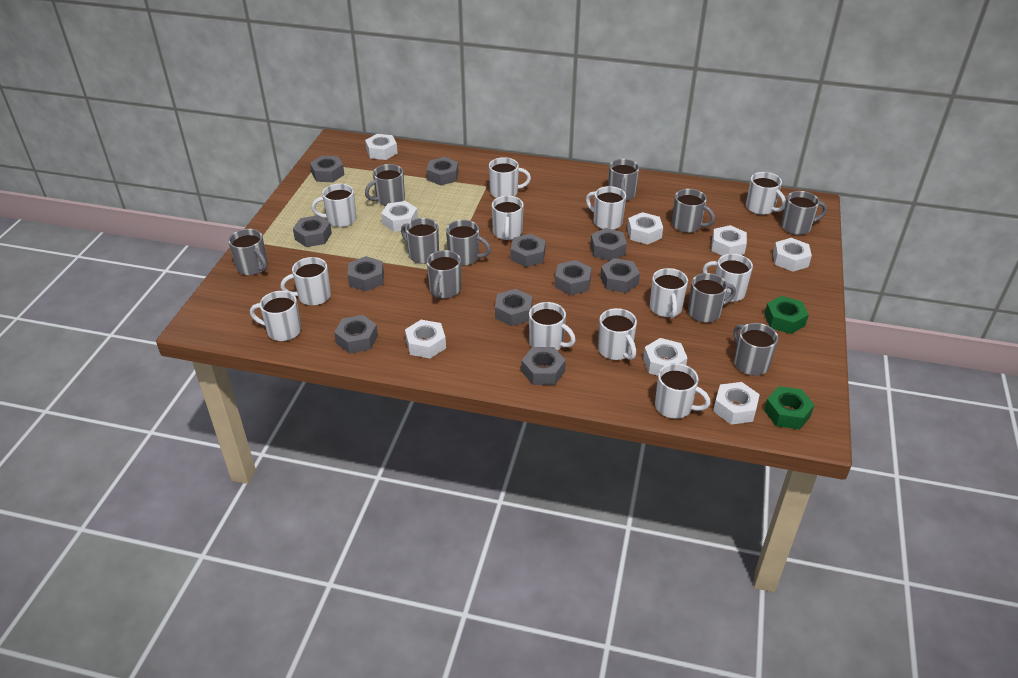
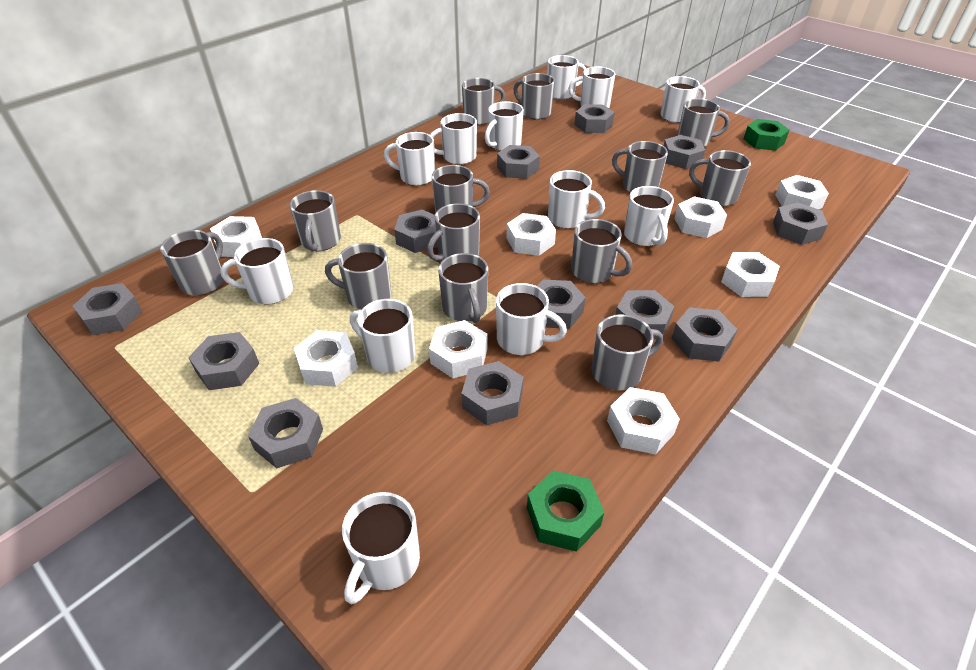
grey mug: [228,229,268,275] [365,164,405,206] [401,218,439,264] [427,250,461,299] [446,220,491,266] [608,159,639,201] [672,189,715,233] [688,273,736,323] [733,323,778,375] [781,191,827,235] = 10 -> [160,230,224,296] [290,190,341,251] [325,243,391,310] [427,203,480,261] [432,165,490,213] [438,253,488,323] [462,78,505,125] [513,73,555,120] [571,219,632,283] [592,314,663,390] [612,141,668,193] [677,99,730,147] [689,150,751,206] = 13
grey nut: [293,215,332,247] [310,156,344,182] [334,315,378,354] [347,256,384,291] [427,157,459,185] [495,289,532,326] [511,234,546,267] [521,347,566,385] [555,260,592,295] [590,228,627,261] [600,258,640,293] = 11 -> [72,283,142,335] [188,332,259,390] [248,398,323,468] [394,210,438,253] [462,361,523,425] [497,145,540,179] [537,280,586,329] [574,104,614,133] [615,290,675,339] [663,135,705,169] [671,307,738,362] [773,203,828,245] = 12

